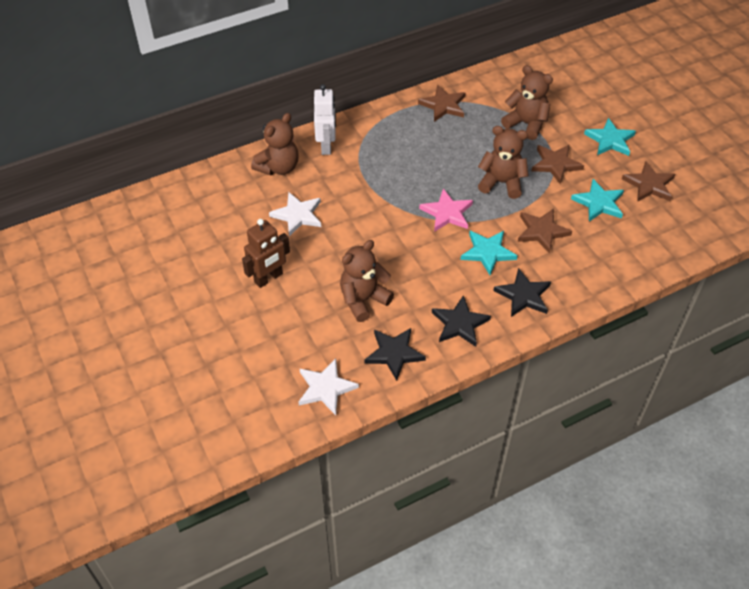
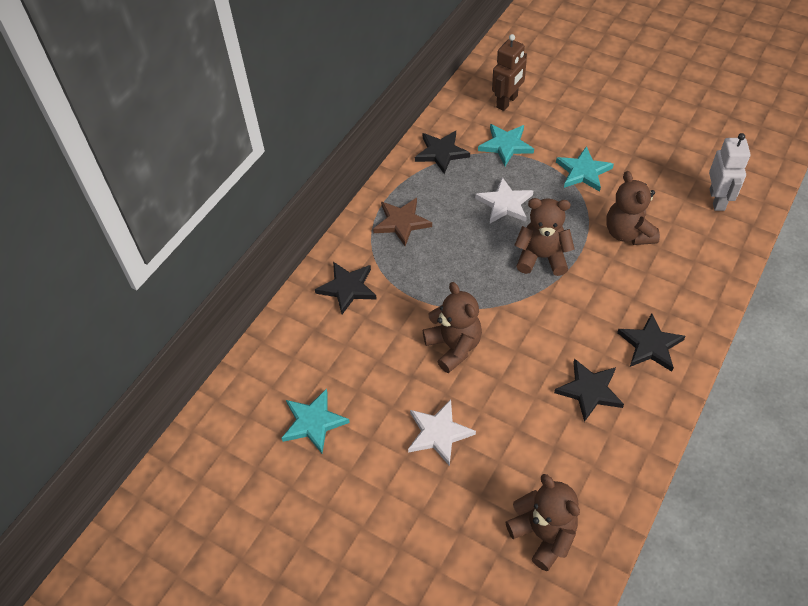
black star: [365,328,426,381] [432,295,491,347] [493,268,551,317] = 3 -> [315,262,377,314] [415,131,470,174] [554,358,624,422] [617,313,686,372] = 4
brown star: [418,85,466,122] [518,209,572,254] [532,145,584,184] [622,161,675,202] = 4 -> [373,198,432,246] = 1
pink star: [419,188,473,232] = 1 -> none = 0

